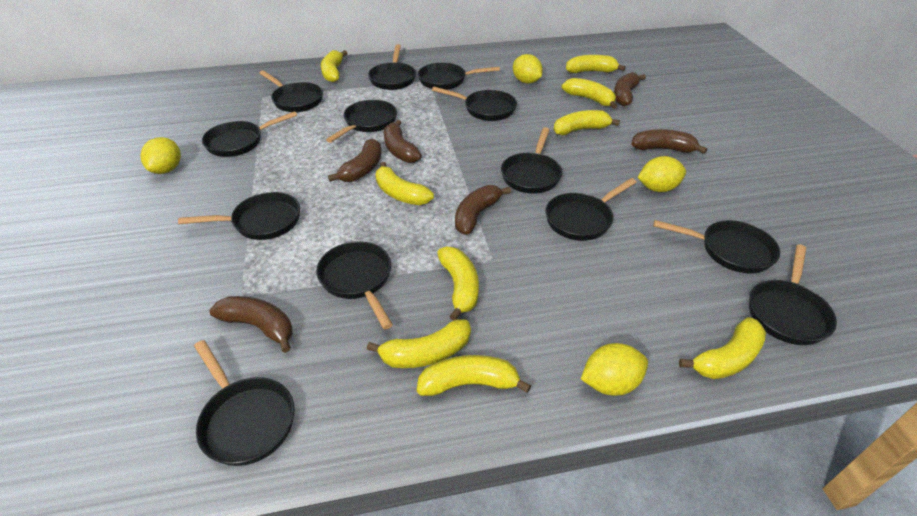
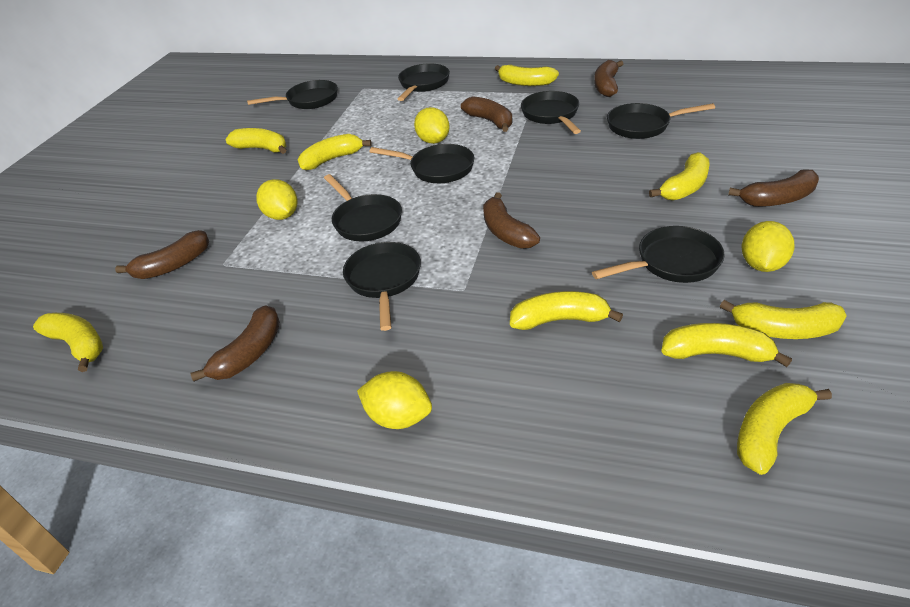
black pan: [178,192,300,240] [194,340,295,466] [202,111,297,157] [259,70,323,112] [316,241,393,329] [326,100,397,143] [368,44,416,90] [418,63,500,90] [432,87,517,121] [501,127,562,194] [545,178,637,241] [653,220,780,274] [749,245,837,345] = 13 -> [247,80,338,109] [324,174,402,241] [343,242,421,331] [369,144,474,183] [398,63,450,101] [521,91,581,134] [592,226,725,283] [607,103,715,139] = 8

